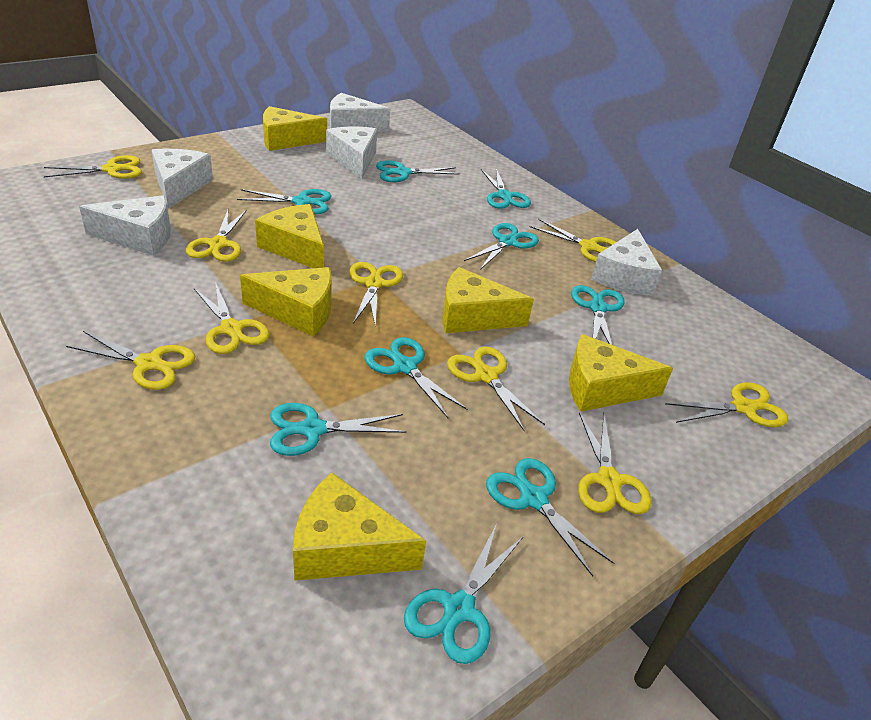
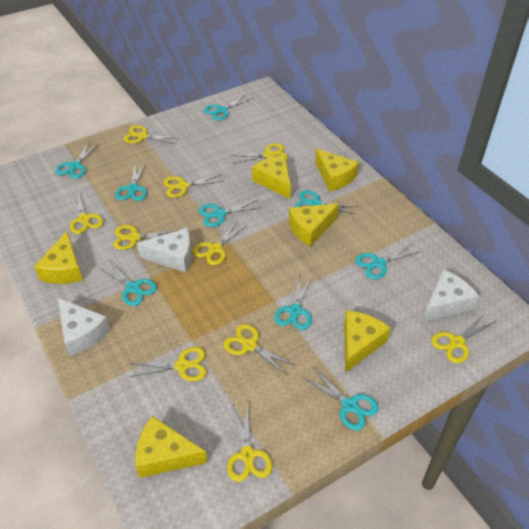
white cheese: [79,195,171,256] [152,149,213,209] [326,127,377,179] [330,93,390,131] [591,229,662,296] = 5 -> [58,298,110,356] [137,228,192,272] [422,270,479,322] = 3
yellow scissors: [44,155,142,179] [66,331,195,390] [186,210,247,262] [194,282,269,354] [349,262,403,328] [447,347,545,432] [530,219,616,262] [578,412,652,514] [666,382,788,427] = 9 -> [67,192,103,234] [113,225,178,250] [123,125,178,144] [129,347,206,382] [163,174,224,198] [193,221,247,265] [223,324,296,376] [227,402,273,482] [230,143,288,164] [431,314,496,363] = 10

